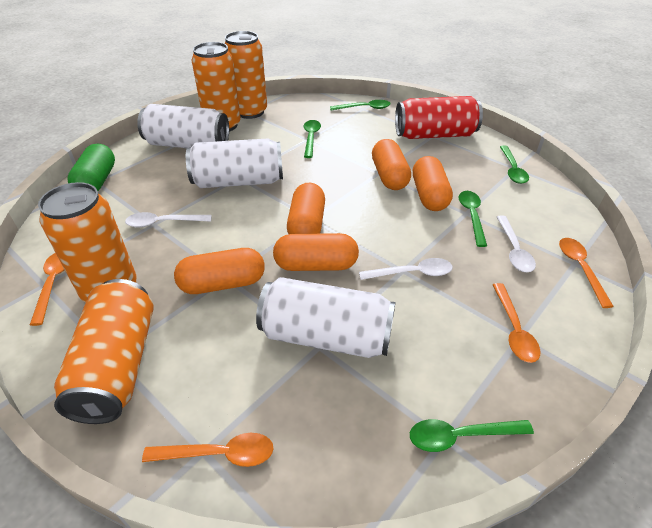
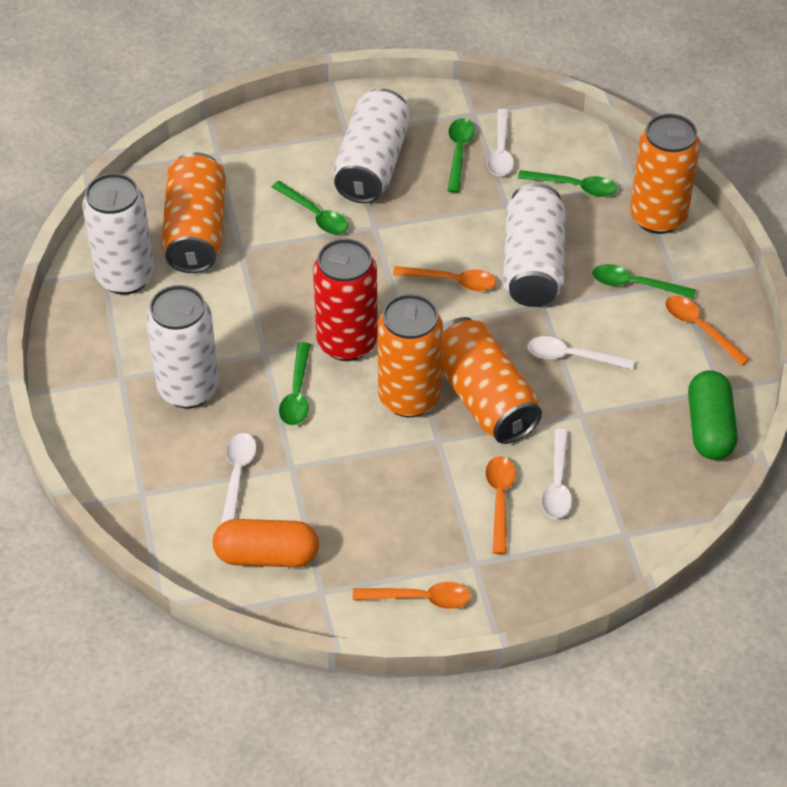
orange capsule: [174,248,265,294] [273,233,359,271] [287,183,325,234] [372,139,411,190] [413,156,453,211] = 5 -> [213,519,319,567] = 1
white can: [137,104,229,148] [186,139,283,188] [256,277,396,358] = 3 -> [82,173,155,295] [146,285,219,408] [333,88,411,203] [503,183,565,307] = 4
white spoon: [125,212,212,228] [359,258,453,280] [497,216,536,272] = 3 -> [221,433,256,524] [487,109,514,176] [528,336,635,369] [541,429,572,518] = 4

